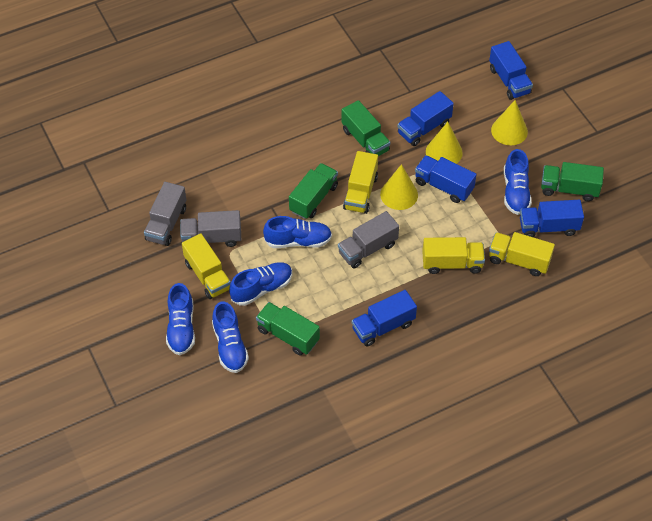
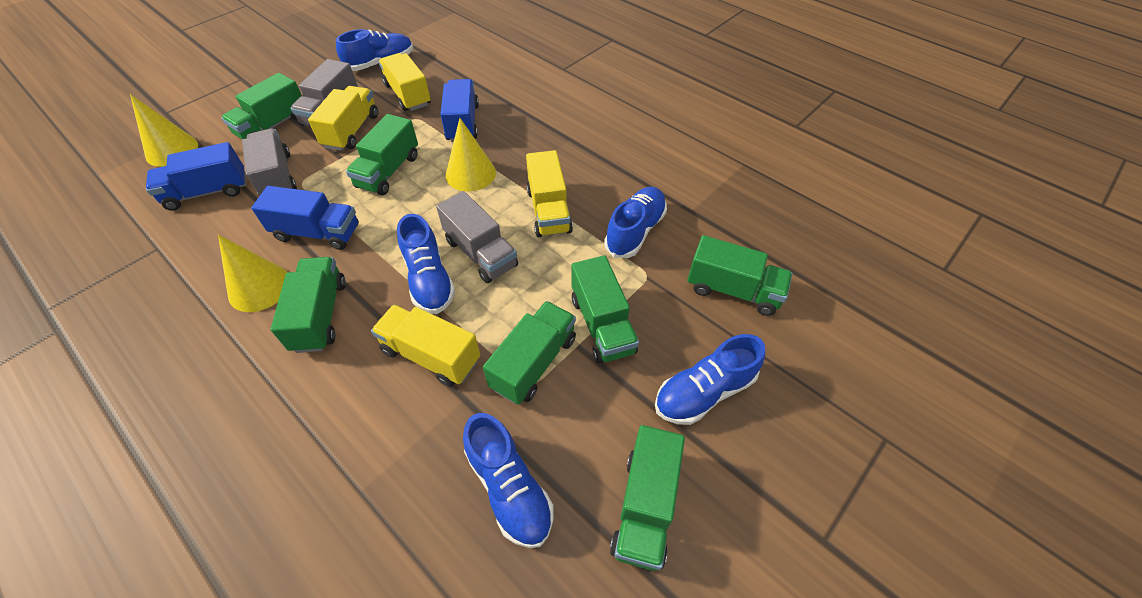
blue truck: [352,290,417,347] [397,91,454,146] [415,155,477,203] [489,41,533,100] [520,200,584,237] = 5 -> [146,142,246,211] [251,186,359,250] [440,79,479,142] = 3
green truck: [256,302,320,356] [289,163,338,219] [341,100,390,156] [541,162,604,201] = 4 -> [221,73,302,139] [271,257,346,353] [346,114,418,195] [483,301,576,405] [571,255,639,363] [610,425,685,571] [687,235,793,316] = 7

